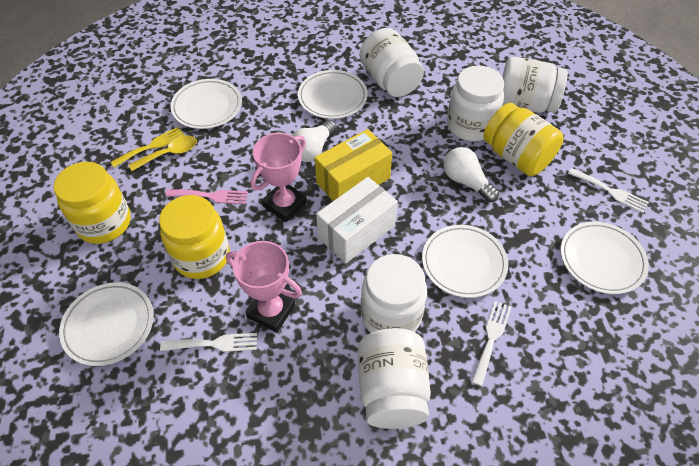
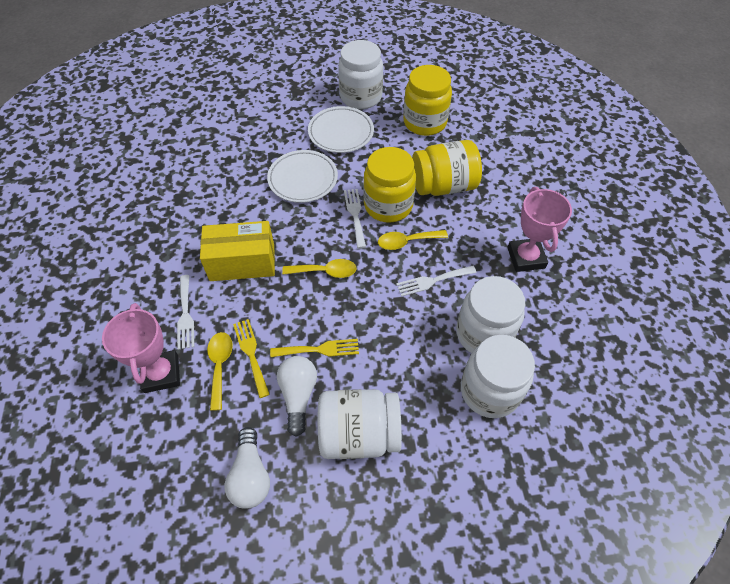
pink fork: [166,189,248,204] = 1 -> none = 0
white box: [316,177,398,263] = 1 -> none = 0
white jar: [358,328,431,429] [360,28,424,97] [361,254,427,333] [447,65,504,141] [502,57,568,113] = 5 -> [318,389,402,459] [338,40,383,109] [456,276,525,353] [461,335,535,418] = 4
white plate: [59,282,154,366] [170,79,242,129] [298,70,368,119] [422,225,508,298] [561,222,649,294] = 5 -> [267,150,338,203] [308,106,374,153] = 2
yellow fork: [110,127,185,167] = 1 -> [233,319,270,398] [270,339,359,357] = 2
yellow spoon: [129,136,197,171] = 1 -> [207,332,233,411] [282,259,357,278] [378,230,448,250] = 3

